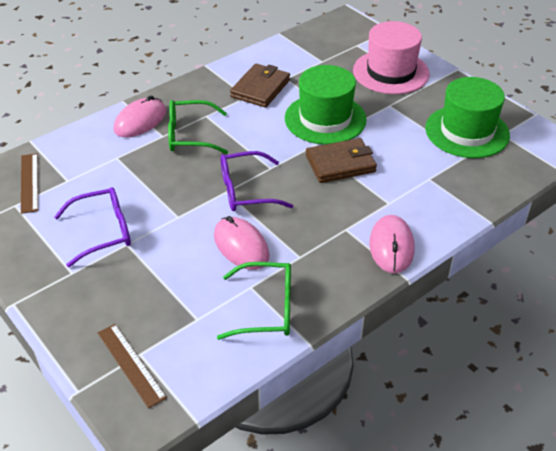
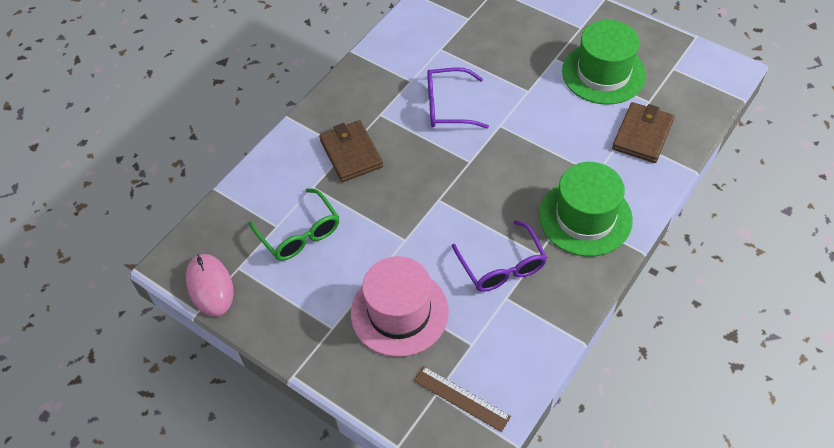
brown ruler: [21,153,38,214] [98,324,167,409] = 2 -> [413,366,511,432] = 1
green glasses: [168,100,228,154] [217,262,291,340] = 2 -> [249,188,339,261] = 1
pink mouse: [113,96,166,137] [214,216,270,270] [369,215,415,273] = 3 -> [186,254,234,317] = 1

